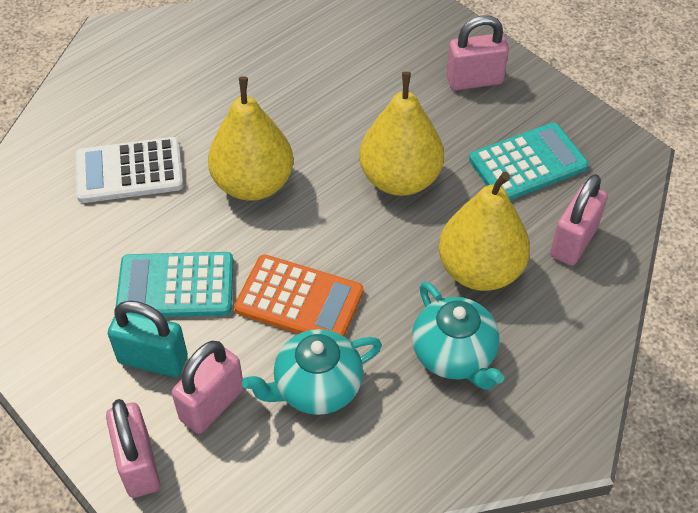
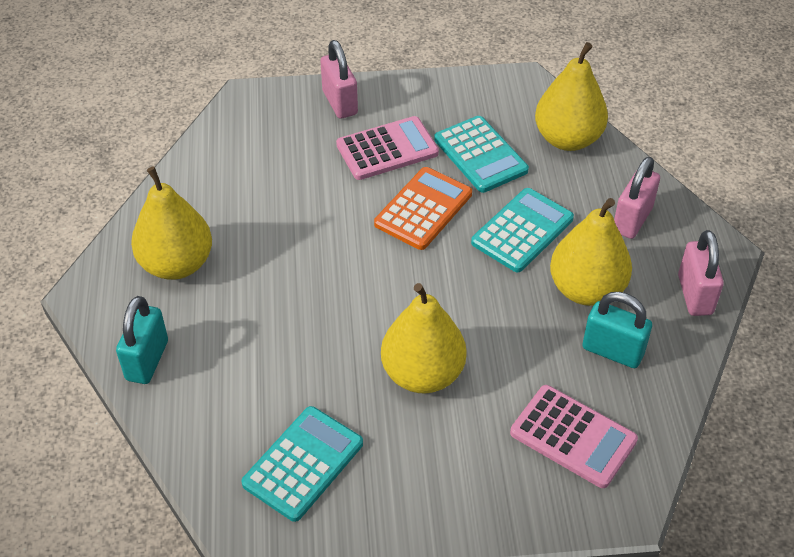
pink calculator: none = 0 -> [336,116,439,180] [510,385,638,488] = 2
pink padlock: [106,399,160,498] [172,341,244,434] [446,15,509,90] [550,174,608,266] = 4 -> [320,40,358,119] [614,157,660,239] [678,230,724,316] = 3
turquoise calculator: [115,252,234,317] [469,122,589,200] = 2 -> [241,406,363,522] [434,116,529,193] [471,188,574,272] = 3
turquoise padlock: [108,301,188,377] = 1 -> [116,296,168,384] [583,292,652,368] = 2
turquoise teapot: [242,329,382,415] [412,281,504,390] = 2 -> none = 0
white calculator: [75,137,184,203] = 1 -> none = 0
yellow pear: [208,76,293,201] [359,72,444,196] [439,172,530,291] = 3 -> [131,166,212,280] [381,283,467,393] [535,42,608,151] [550,198,632,306] = 4

